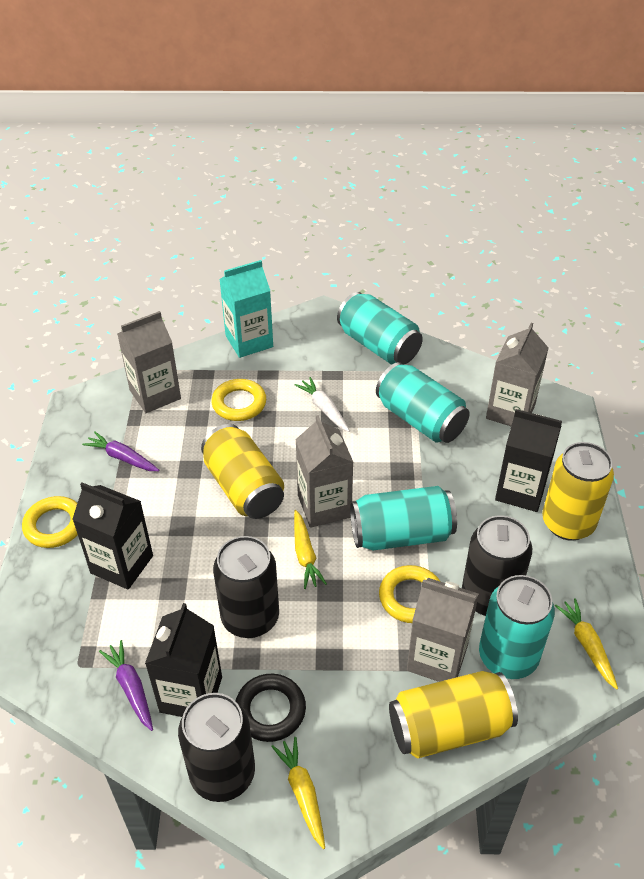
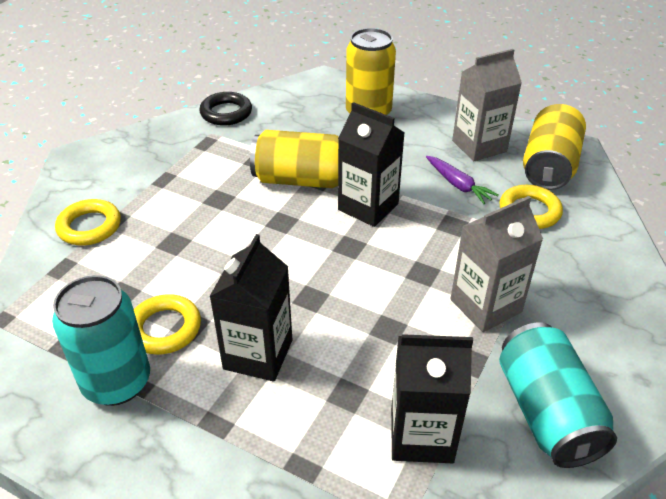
black can: [178,693,255,802] [213,536,279,638] [462,515,532,616] = 3 -> none = 0
grey carton: [117,311,181,413] [295,415,353,528] [407,578,479,682] [486,323,548,426] = 4 -> [450,196,543,332] [452,49,522,161] = 2
purple carrot: [82,432,159,471] [99,640,153,731] = 2 -> [426,156,499,204] = 1
turquoise can: [337,292,423,365] [350,486,457,550] [376,362,470,443] [479,575,555,679] = 4 -> [52,275,150,406] [499,323,617,468] = 2
turquoise carton: [219,260,273,358] = 1 -> none = 0
white carrot: [295,377,350,432] = 1 -> none = 0
yellow carrot: [271,737,325,849] [294,510,327,589] [555,598,618,690] = 3 -> none = 0

